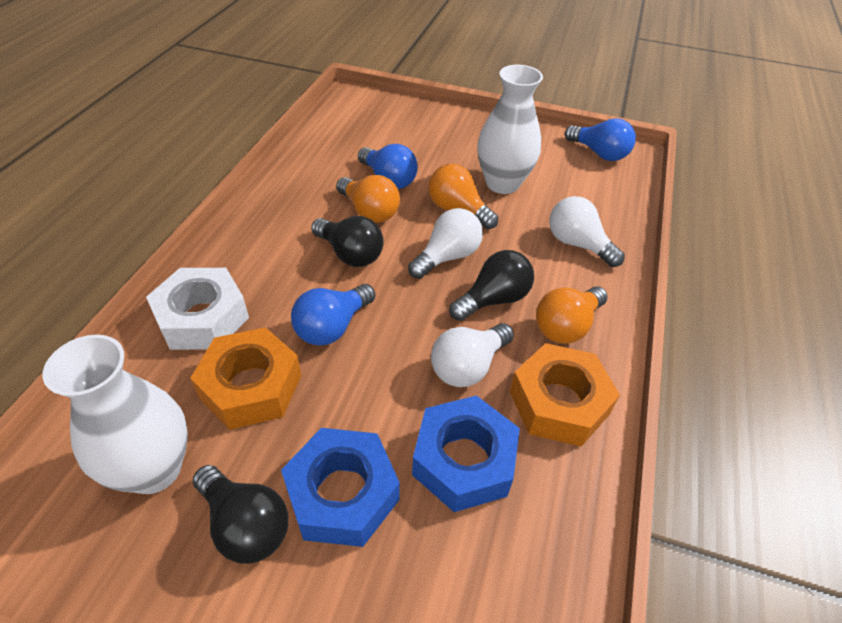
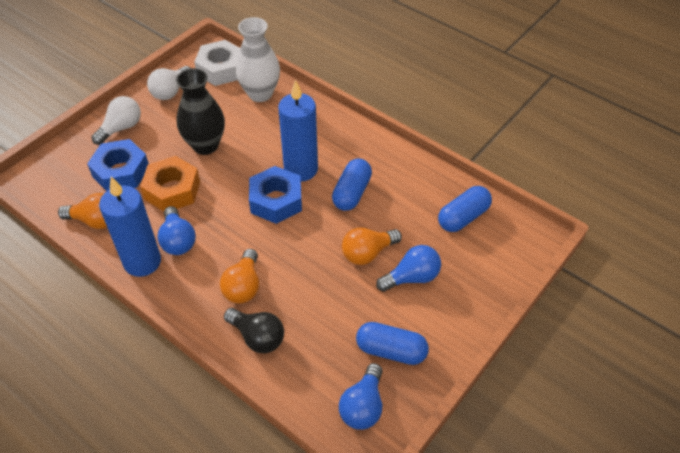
black light bulb: [193,465,288,564] [311,216,384,267] [449,250,534,321] = 3 -> [224,308,284,353] = 1
black vase: none = 0 -> [176,68,225,155] = 1
blue candle: none = 0 -> [99,176,161,277] [278,80,318,182] = 2
blue capsule: none = 0 -> [332,159,372,211] [356,322,429,365] [438,186,492,232] = 3
orange nut: [190,327,301,430] [510,343,620,447] = 2 -> [140,156,200,211] = 1
white light bulb: [408,208,483,279] [431,323,514,387] [549,196,625,267] = 3 -> [91,96,141,145] [147,66,191,100] = 2
white vase: [43,335,188,494] [477,65,543,194] = 2 -> [235,17,280,102] = 1

